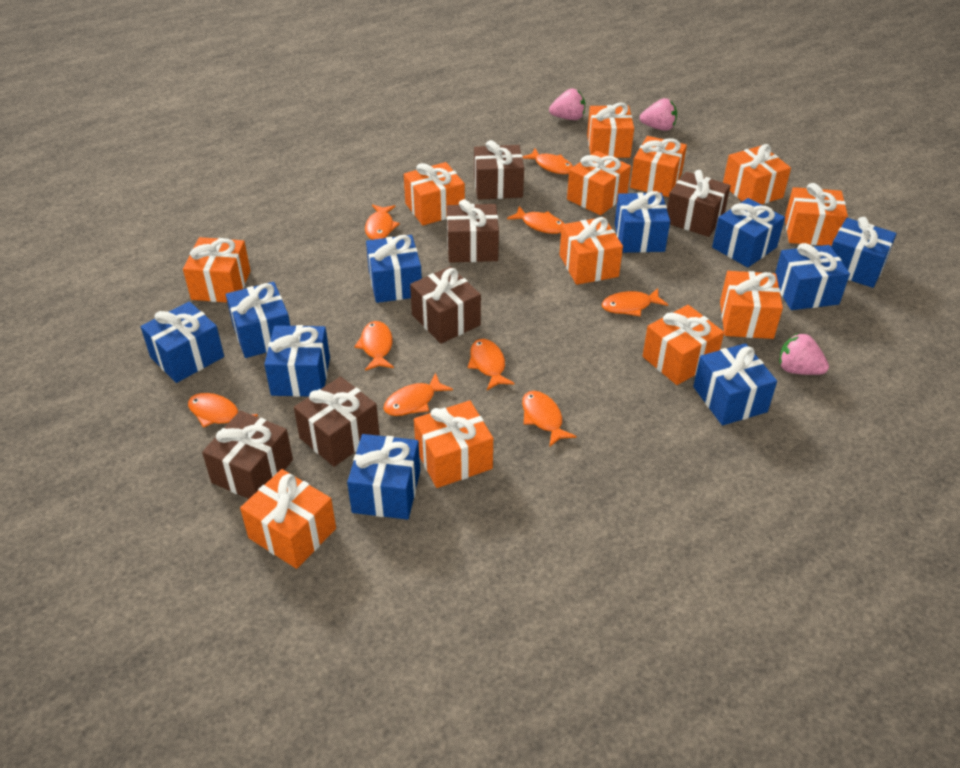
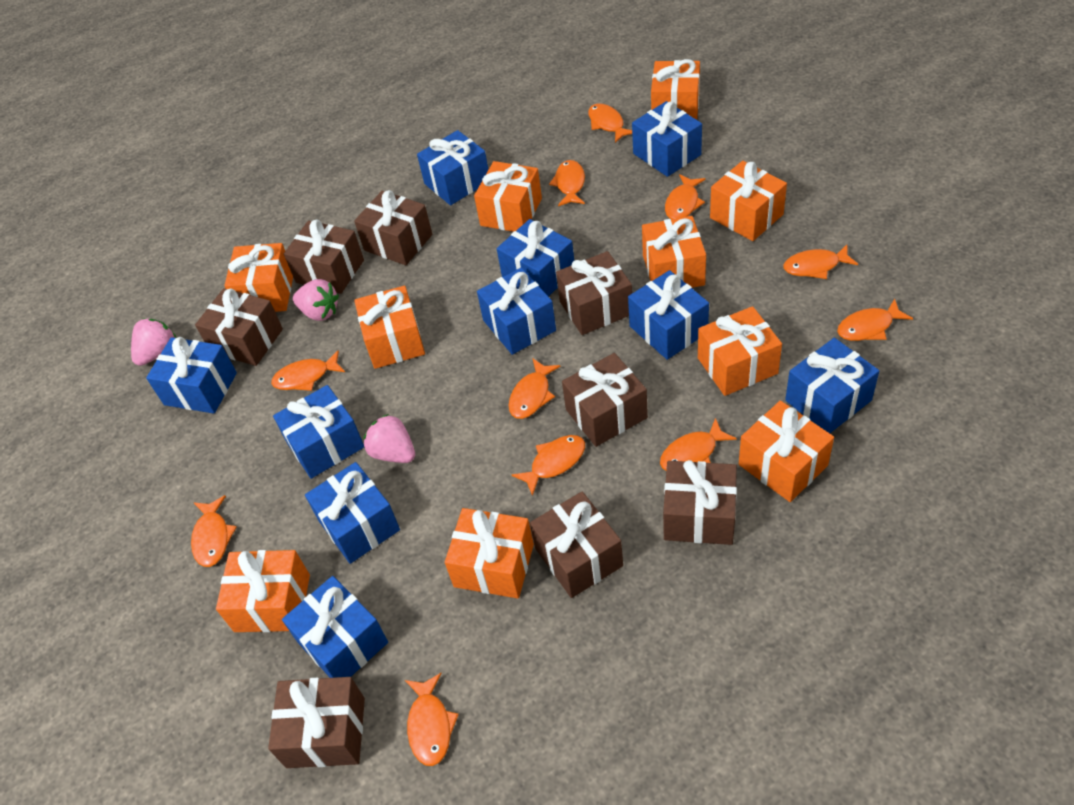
brown gift: [202,411,293,499] [294,376,379,467] [410,267,481,344] [447,199,499,263] [474,140,524,200] [667,170,731,237] = 6 -> [195,288,283,366] [268,677,365,768] [284,220,364,294] [354,190,432,265] [530,491,623,598] [556,251,632,335] [562,353,648,447] [663,460,737,545] = 8
orange fish: [188,393,258,428] [354,321,394,371] [365,204,400,240] [383,373,453,416] [468,339,515,390] [507,206,564,234] [522,391,577,447] [523,148,573,174] [602,288,668,317] = 9 -> [191,495,236,567] [271,351,345,391] [405,673,459,766] [509,359,561,419] [512,435,585,496] [549,160,585,206] [588,104,632,143] [660,418,737,470] [665,174,705,219] [783,245,858,279] [837,299,913,341] = 11
orange gift: [183,237,251,303] [240,469,336,569] [404,162,465,226] [414,400,493,488] [559,217,623,285] [567,151,631,215] [587,103,634,158] [630,136,687,197] [642,305,724,385] [720,271,783,339] [723,144,791,204] [785,183,848,246] = 12 -> [216,550,310,632] [224,243,293,312] [354,286,425,369] [445,508,534,599] [474,161,542,232] [642,216,706,288] [651,59,700,120] [698,306,782,396] [710,161,787,241] [739,401,834,502] = 10

